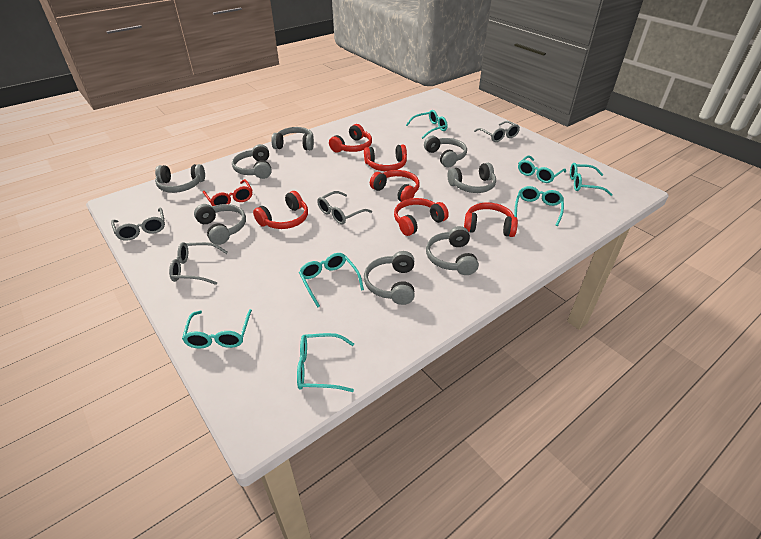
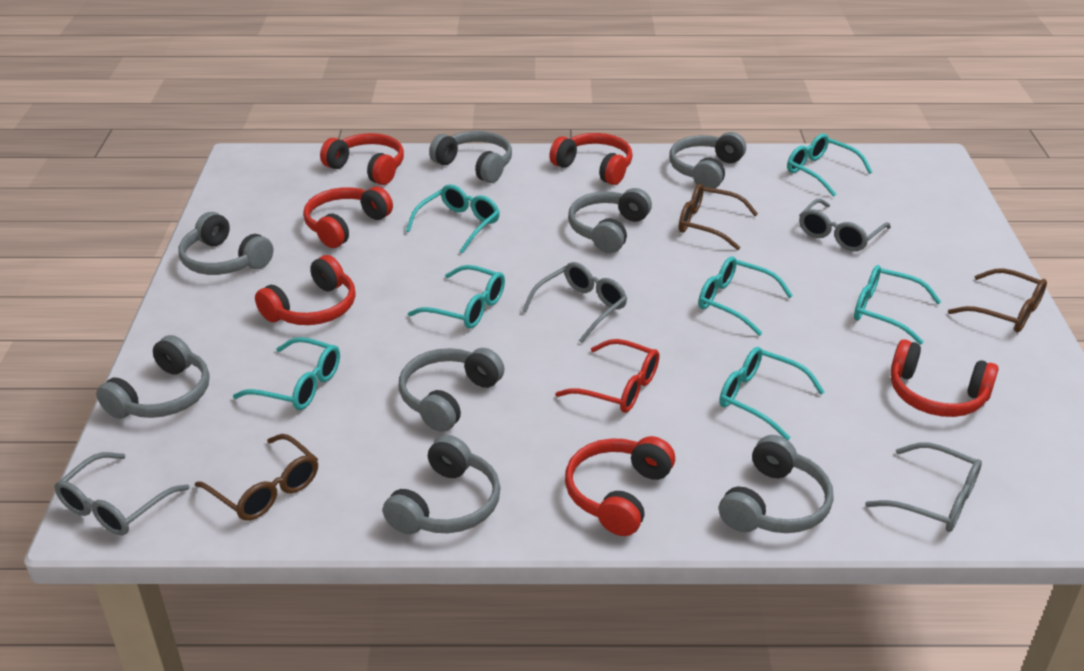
brown glasses: none = 0 -> [195,434,318,521] [679,184,758,250] [948,268,1047,333] = 3

